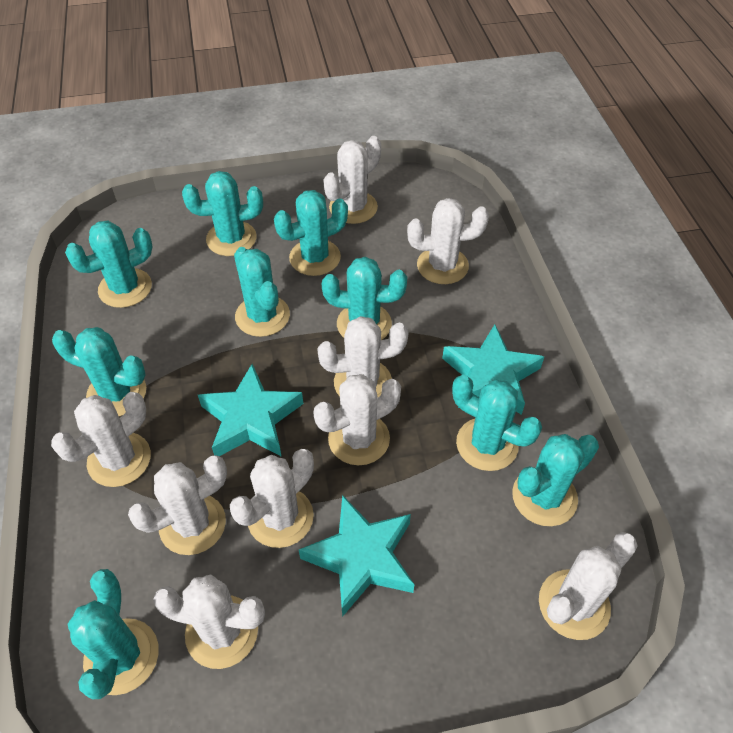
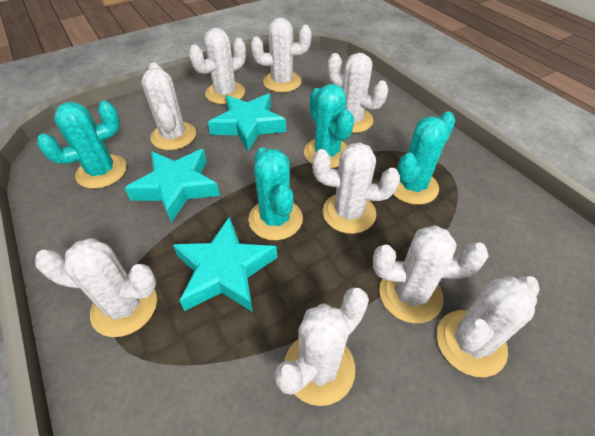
turquoise cactus: [52,327,146,416] [65,221,153,308] [68,569,159,699] [182,171,263,256] [234,247,290,337] [274,190,348,276] [322,257,407,340] [452,375,542,471] [512,434,599,526] = 9 -> [37,101,127,189] [248,147,303,240] [304,84,354,168] [393,111,455,205] = 4

